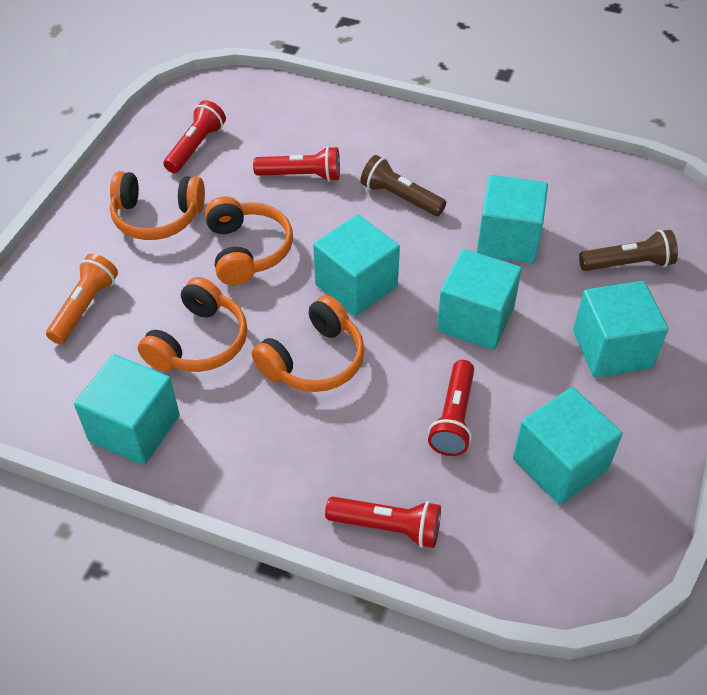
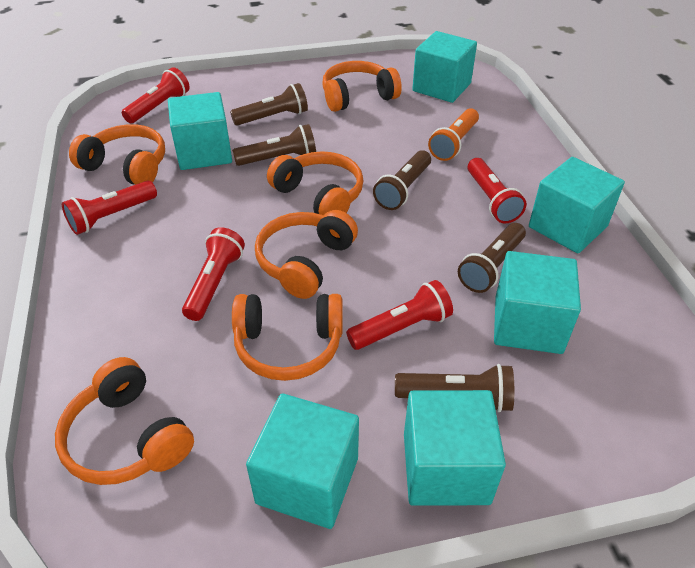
brown flashlight: [360,155,446,216] [579,230,678,271] = 2 -> [230,83,308,126] [232,124,316,166] [373,150,431,210] [395,364,514,412] [458,223,526,293] = 5
orange headphones: [110,171,205,240] [138,277,247,372] [205,196,293,285] [252,295,365,392] = 4 -> [55,357,194,485] [69,124,165,185] [232,294,343,381] [255,210,358,299] [267,151,364,215] [322,61,402,112] = 6
red flashlight: [163,100,226,173] [253,146,340,182] [325,497,441,548] [428,360,474,456] = 4 -> [62,181,157,235] [122,67,190,123] [182,227,245,321] [346,280,453,350] [467,158,527,223] = 5

